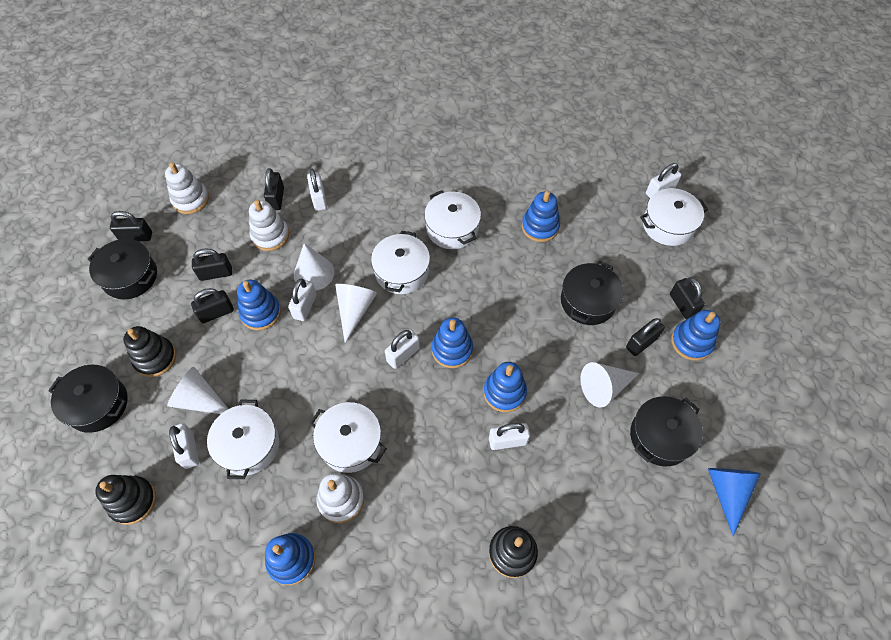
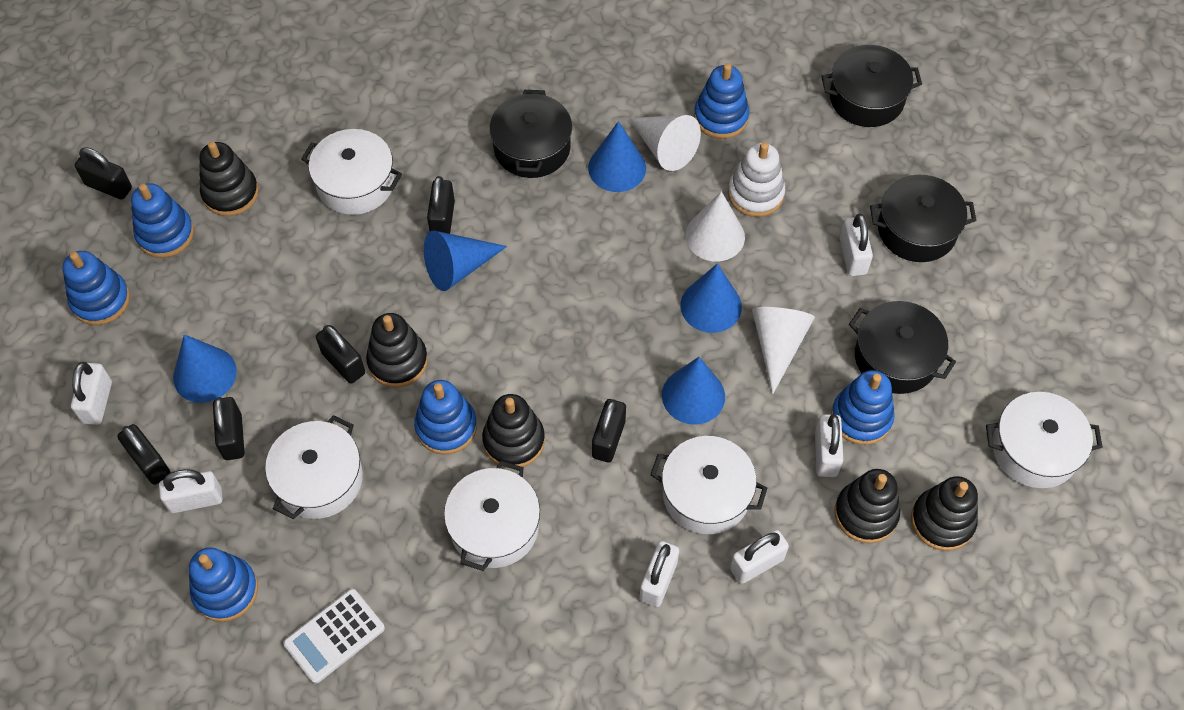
black stacking toy: [95,475,156,525] [123,326,176,377] [489,526,538,578] = 3 -> [199,141,259,216] [366,313,428,387] [482,394,545,469] [835,469,900,543] [911,476,978,551] = 5
blue cone: [708,468,761,536] = 1 -> [173,335,237,403] [424,230,507,291] [588,121,646,192] [662,357,725,425] [681,264,742,333] = 5
white calculator: none = 0 -> [283,589,385,684] = 1
white cone: [167,366,228,414] [294,243,334,291] [335,284,377,343] [580,362,639,407] = 4 -> [629,115,701,171] [685,191,745,261] [752,307,815,394] = 3
white stacking toy: [165,162,209,214] [249,200,289,251] [316,473,364,523] = 3 -> [728,142,785,217] = 1

